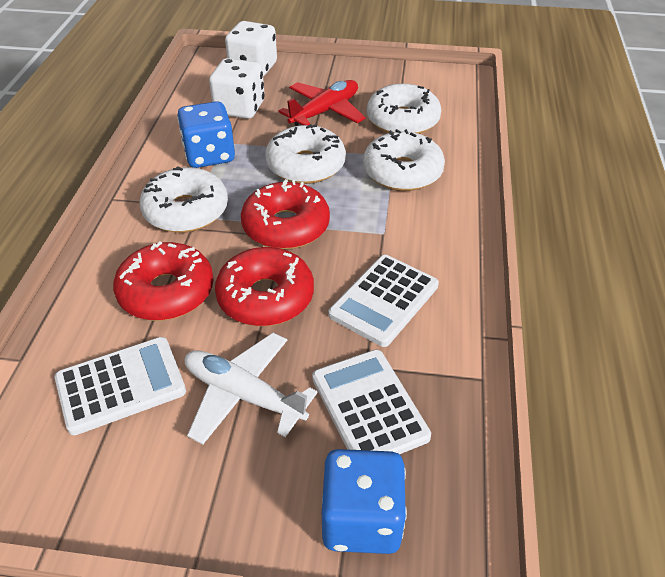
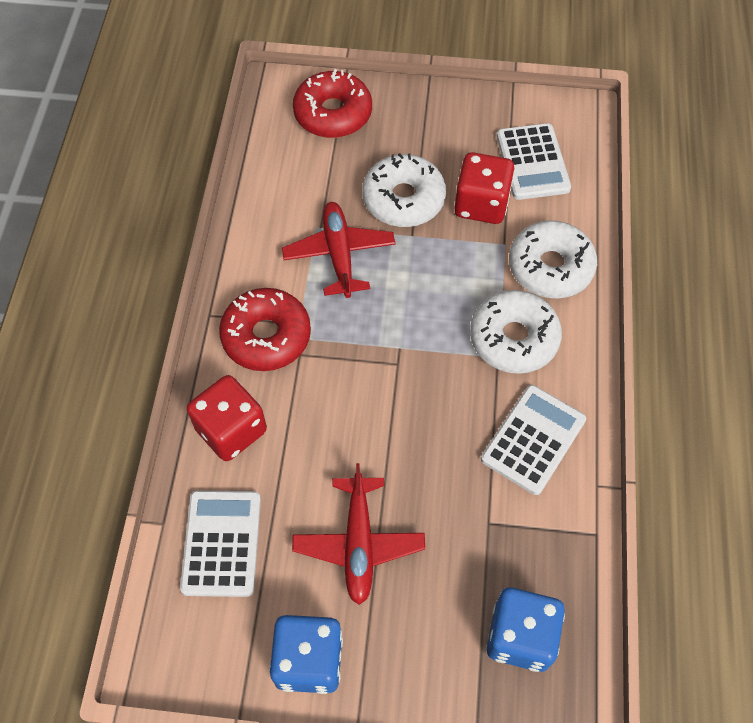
red dice: none = 0 -> [187,375,267,461] [454,152,515,224] = 2
red donut: [113,241,214,321] [215,247,314,326] [241,179,330,249] = 3 -> [219,288,311,371] [293,69,372,138] = 2
red plane: [279,80,366,126] = 1 -> [282,202,396,298] [292,463,425,605] = 2
white dice: [209,58,265,119] [225,21,277,76] = 2 -> none = 0
white donut: [140,166,228,233] [265,124,346,184] [363,129,445,191] [367,84,441,134] = 4 -> [362,153,446,227] [470,290,562,374] [509,220,597,299] = 3
white plane: [185,333,318,445] = 1 -> none = 0

